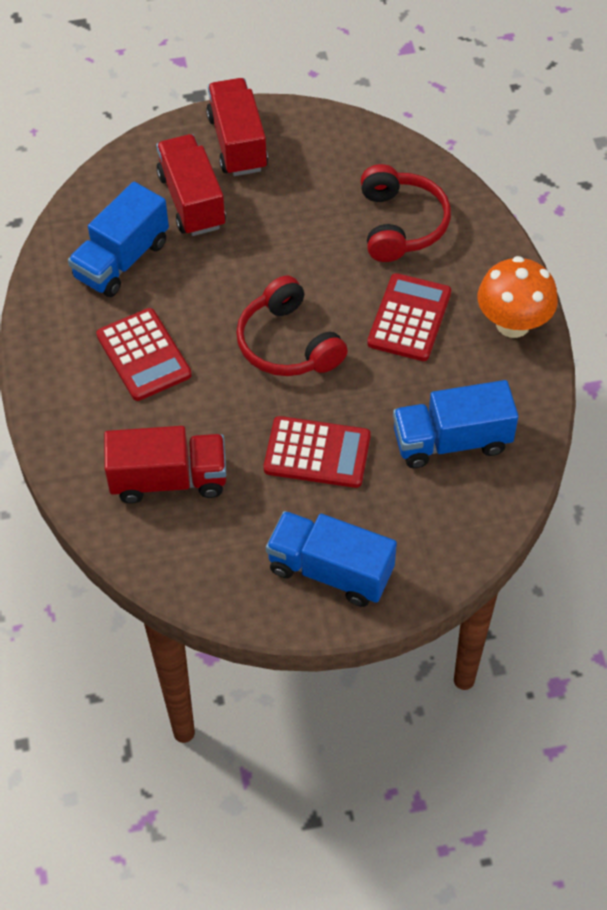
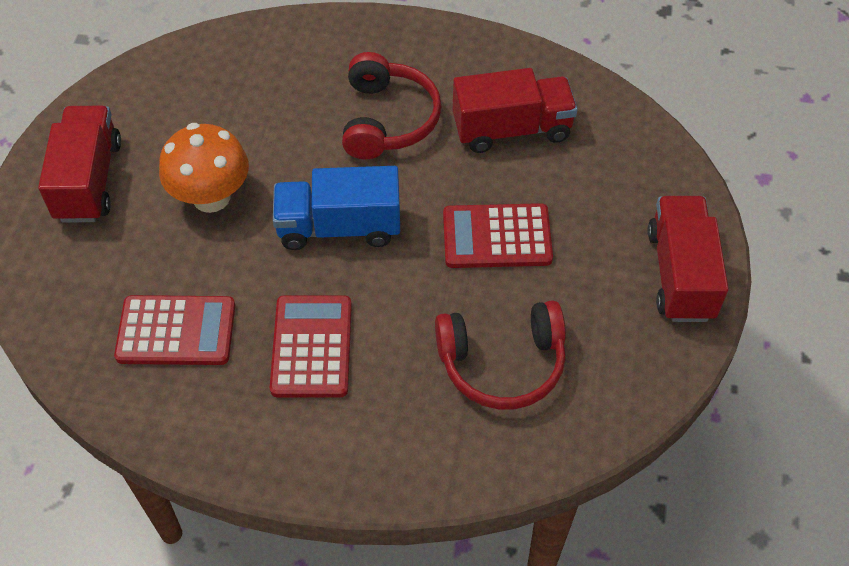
blue truck: [68,182,169,297] [266,511,397,607] [393,380,518,468] = 3 -> [273,166,400,250] = 1

